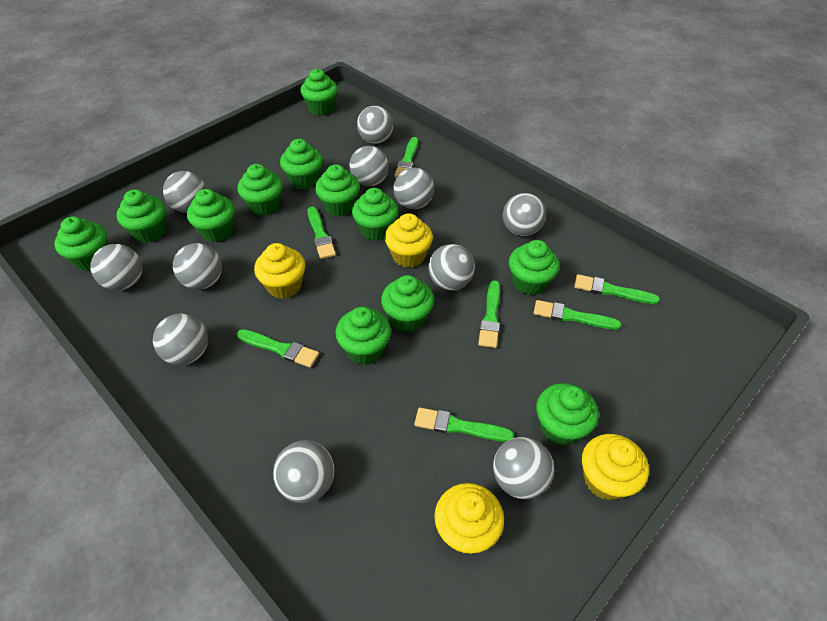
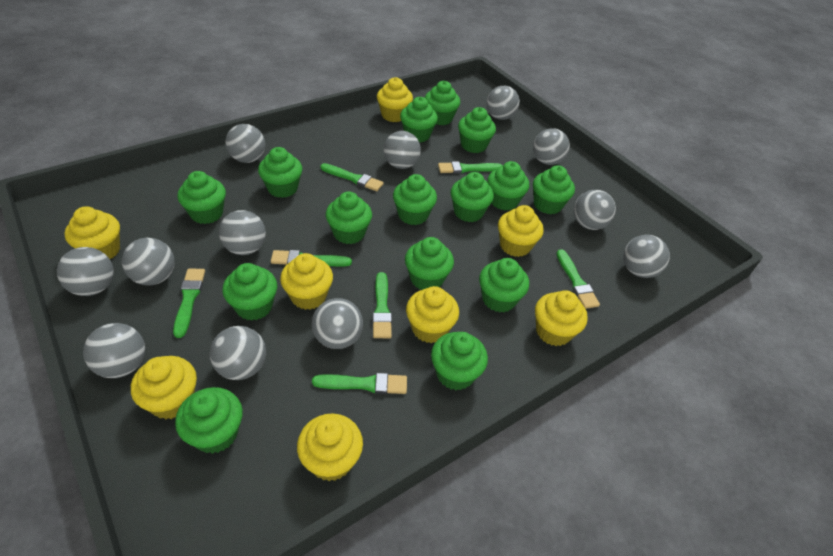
green cupcake: [54,216,108,271] [117,190,166,243] [187,189,234,242] [238,164,283,216] [280,139,323,190] [300,69,338,116] [315,164,360,217] [335,307,391,365] [352,188,398,241] [381,275,434,332] [509,240,560,295] [536,383,599,446] = 12 -> [175,387,243,454] [177,171,226,224] [222,263,277,321] [258,147,302,198] [326,191,372,244] [393,174,437,225] [400,97,438,143] [405,237,454,290] [425,81,460,125] [431,332,488,390] [450,172,494,222] [458,107,496,153] [479,258,529,312] [487,161,529,210] [533,165,575,214] = 15
grey ball: [90,244,142,290] [153,314,208,365] [163,171,206,213] [173,243,222,290] [273,440,335,503] [349,146,389,186] [357,106,393,144] [393,167,434,209] [428,244,475,291] [493,437,554,499] [503,193,546,236] = 11 -> [57,247,113,296] [83,323,145,378] [122,238,175,285] [210,326,266,380] [219,210,266,255] [225,124,265,163] [312,298,363,349] [384,131,421,169] [487,86,520,120] [533,128,570,165] [574,190,616,230] [623,235,670,278] = 12
yellow cupcake: [254,243,305,299] [385,213,433,268] [434,483,504,554] [582,434,649,501] = 4 -> [64,206,120,259] [131,356,197,419] [280,253,333,310] [297,413,363,481] [377,77,413,122] [406,286,459,343] [498,205,544,257] [535,290,588,346] = 8

